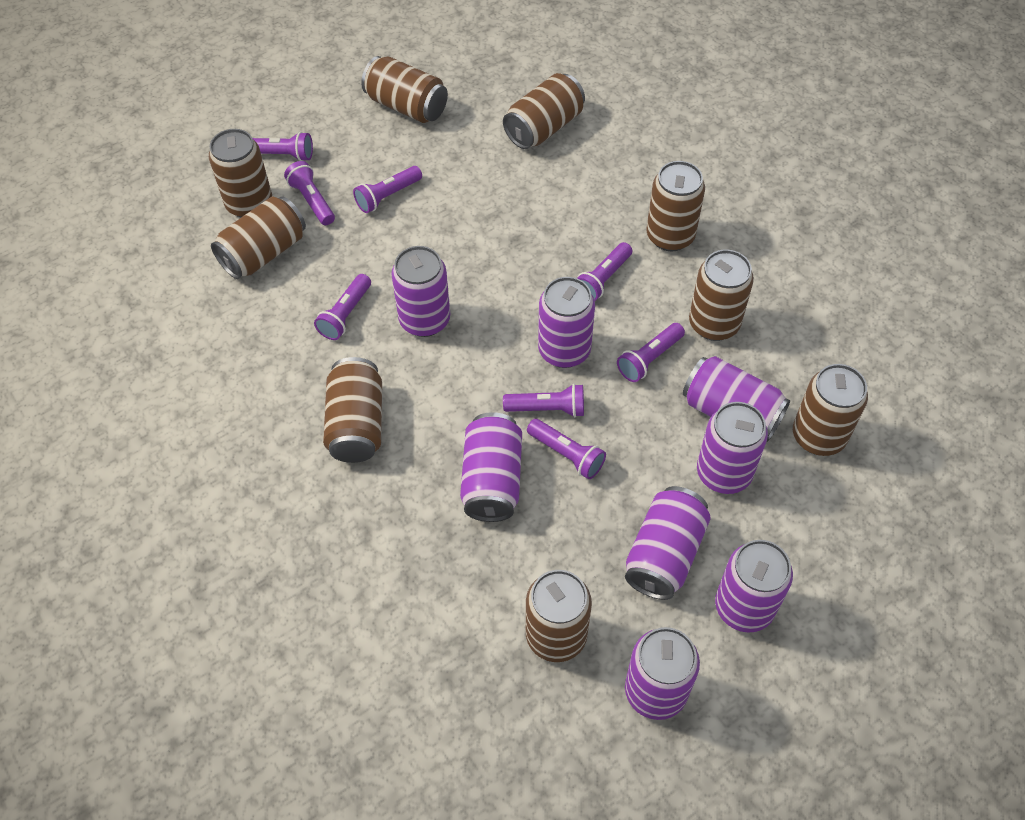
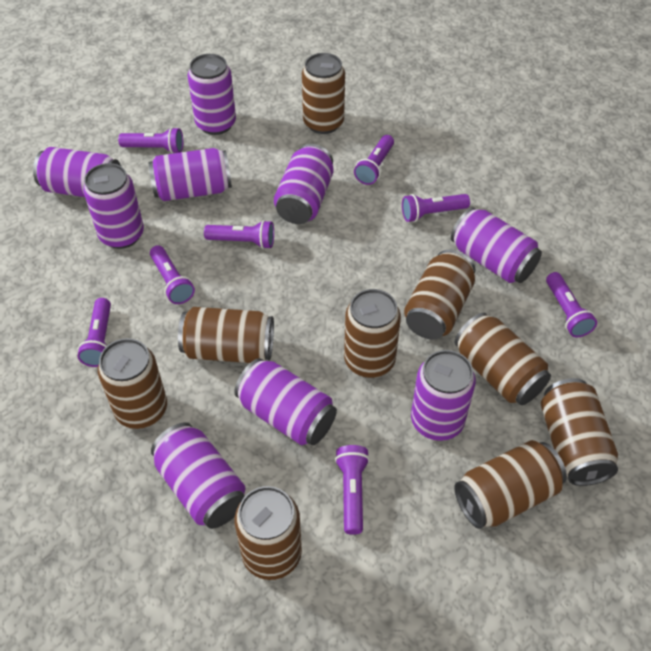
purple can: [391,246,450,337] [460,412,522,522] [538,277,595,368] [625,486,711,600] [625,627,700,720] [683,356,790,442] [697,402,768,494] [715,540,793,633] = 8 -> [33,147,121,197] [83,163,144,249] [149,148,232,201] [151,423,246,529] [188,54,236,135] [234,358,337,445] [274,144,334,224] [411,350,476,441] [451,207,542,283] = 9

